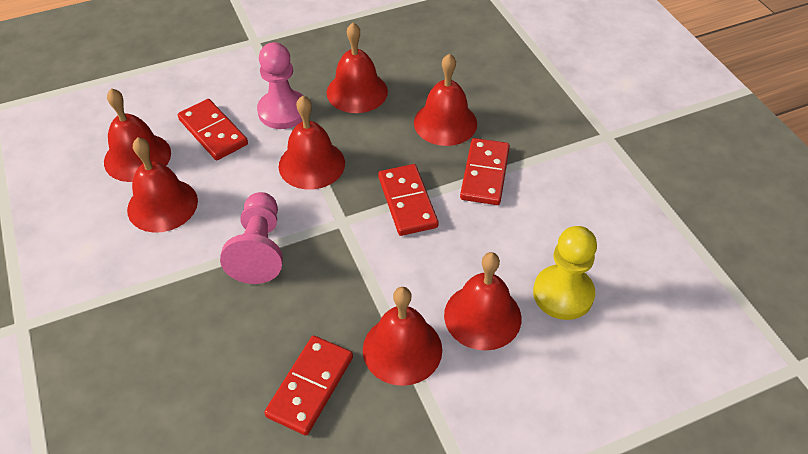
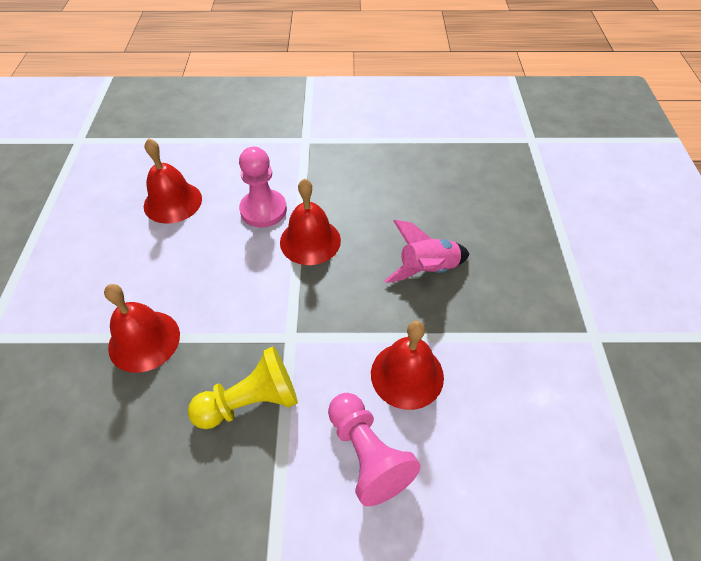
pink rocket: none = 0 -> [384,220,469,283] = 1
red bell: [104,88,171,182] [127,137,198,233] [279,96,345,190] [326,23,388,113] [363,287,442,386] [414,53,477,146] [444,252,521,351] = 7 -> [104,284,180,373] [144,138,202,224] [280,178,341,265] [371,321,444,410] = 4
red domino: [178,99,248,160] [264,336,353,436] [378,164,439,236] [460,138,510,205] = 4 -> none = 0

